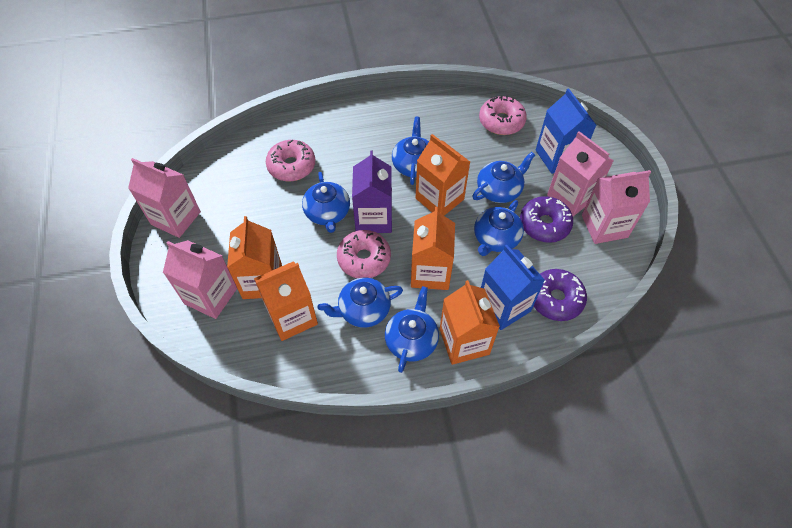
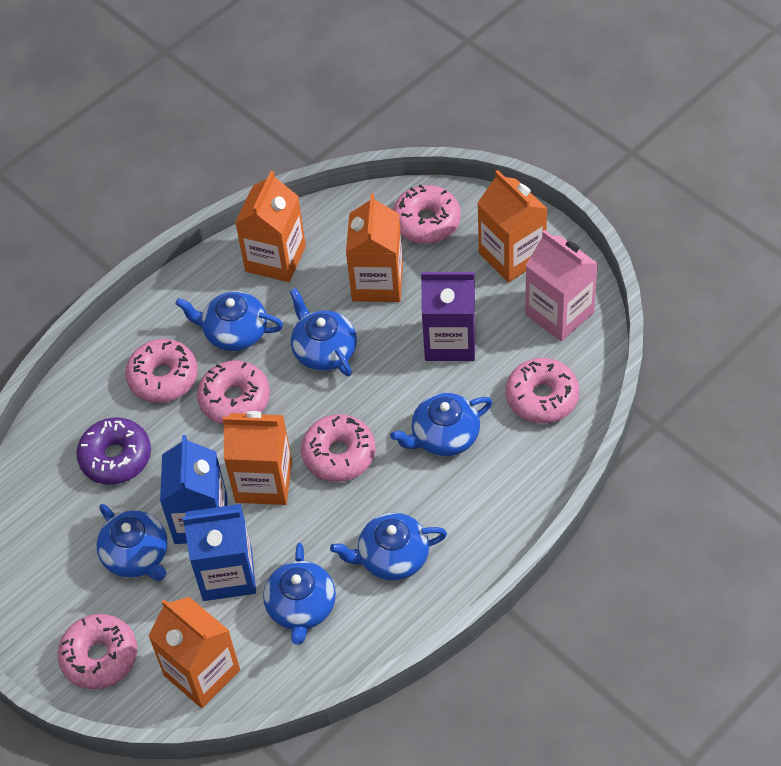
pink carton: [128,158,201,238] [163,240,237,319] [547,131,613,216] [582,170,651,244] = 4 -> [525,230,598,341] = 1
pink donut: [266,140,315,181] [337,230,391,278] [479,95,527,135] = 3 -> [57,614,137,689] [125,339,198,403] [197,360,270,425] [301,414,376,482] [393,184,461,244] [506,358,580,424] = 6
purple donut: [520,196,573,243] [534,269,587,321] = 2 -> [76,417,151,485] = 1

